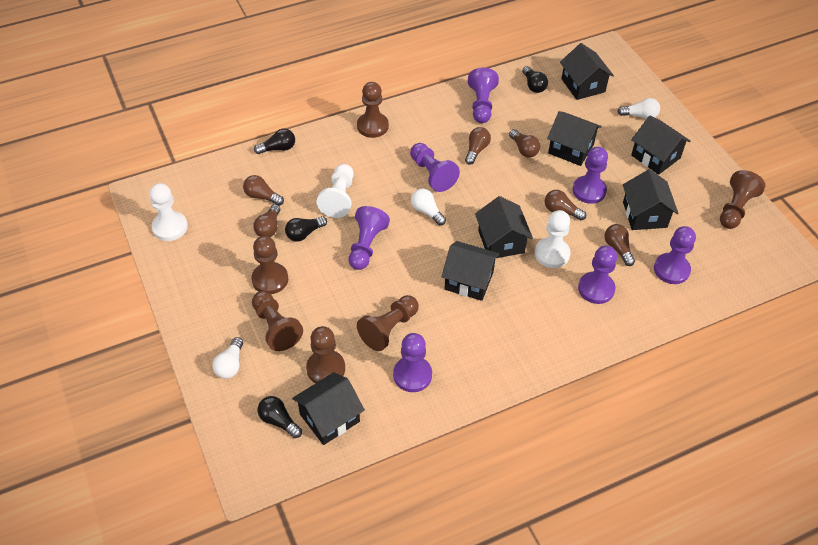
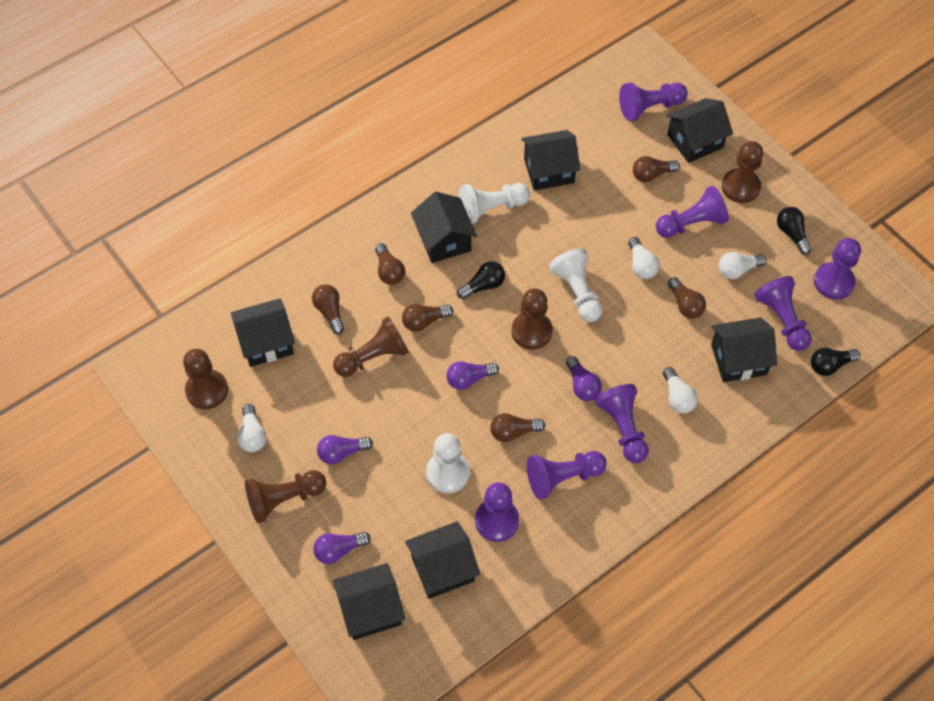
black light bulb: [254,129,295,154] [257,396,302,438] [285,216,327,242] [522,66,548,93] = 4 -> [457,261,505,299] [777,207,812,255] [811,348,860,376] = 3
brown pawn: [252,236,288,294] [252,291,303,351] [306,326,345,383] [357,82,389,138] [357,295,419,351] [720,170,765,229] = 6 -> [183,349,228,409] [245,470,326,523] [333,317,409,377] [512,288,553,350] [722,141,763,203] = 5
purple light bulb: none = 0 -> [313,532,371,564] [317,435,373,465] [447,361,499,390] [566,356,602,401] = 4
white light bulb: [213,337,243,379] [411,188,446,226] [617,98,660,119] = 3 -> [237,404,267,452] [628,237,659,279] [663,367,698,413] [718,252,767,279] = 4

